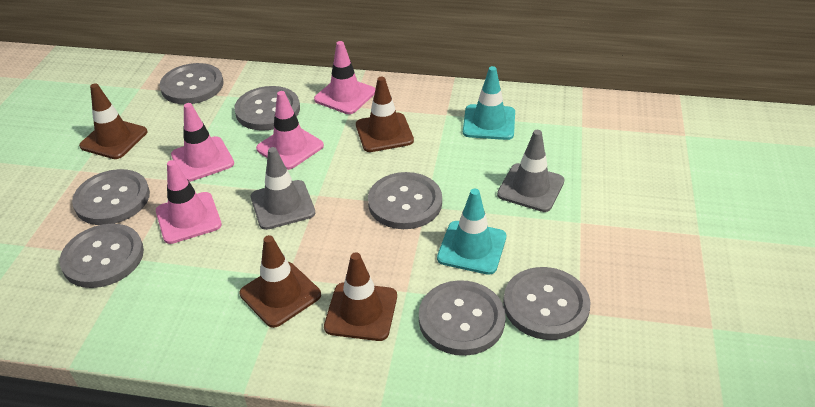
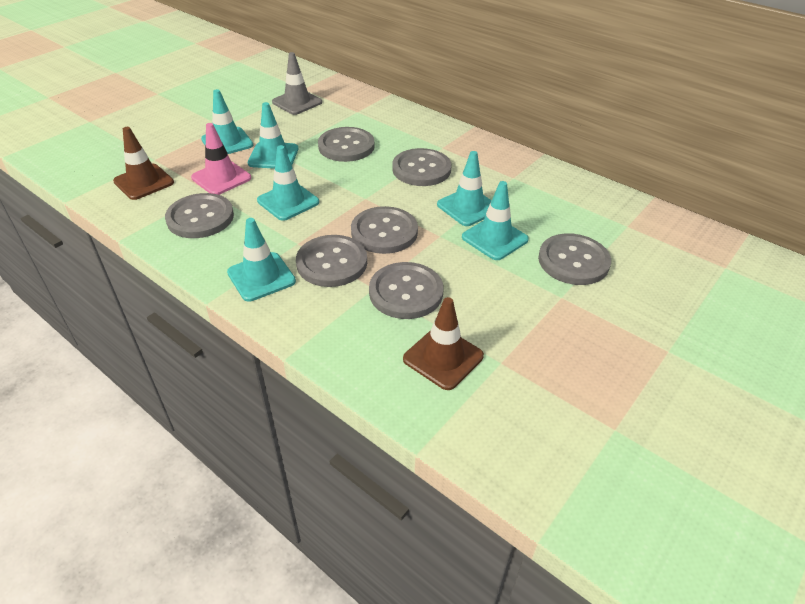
brown traffic cone: [79,83,147,159] [240,235,321,328] [324,252,397,341] [356,77,414,152] = 4 -> [113,127,174,200] [403,297,484,390] = 2
grey traffic cone: [251,147,315,230] [497,130,564,212] = 2 -> [272,52,322,115] = 1
pink traffic cone: [156,160,222,244] [171,103,234,182] [256,91,324,170] [314,41,375,114] = 4 -> [191,123,251,195] = 1
turquoise traffic cone: [437,189,506,275] [463,66,515,140] = 2 -> [201,89,253,154] [227,218,296,302] [248,102,298,169] [257,145,319,221] [437,151,492,226] [462,181,529,260] = 6

